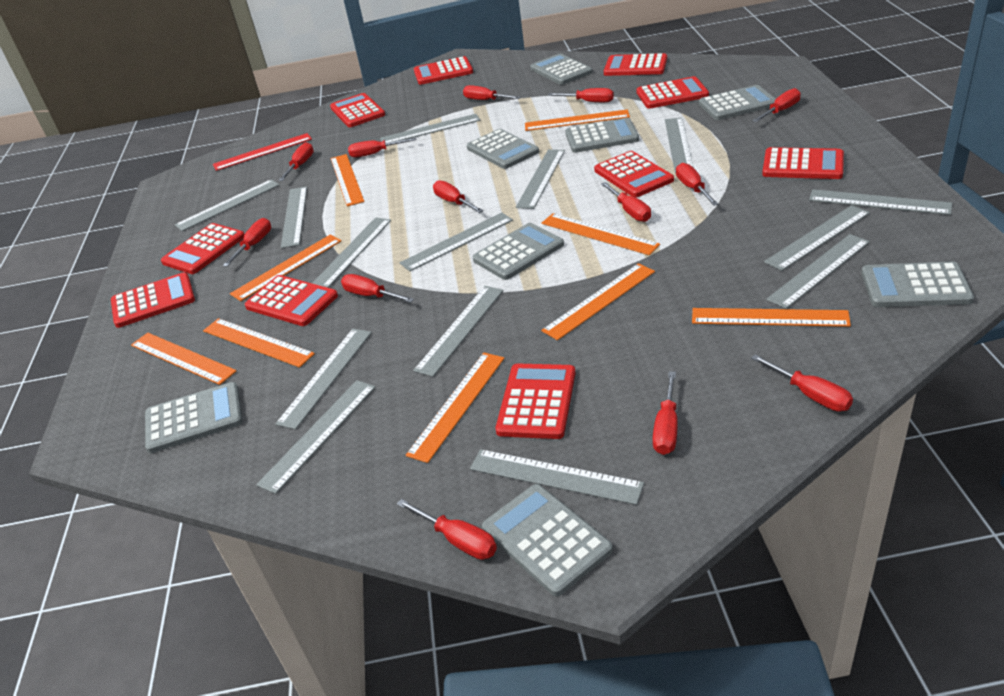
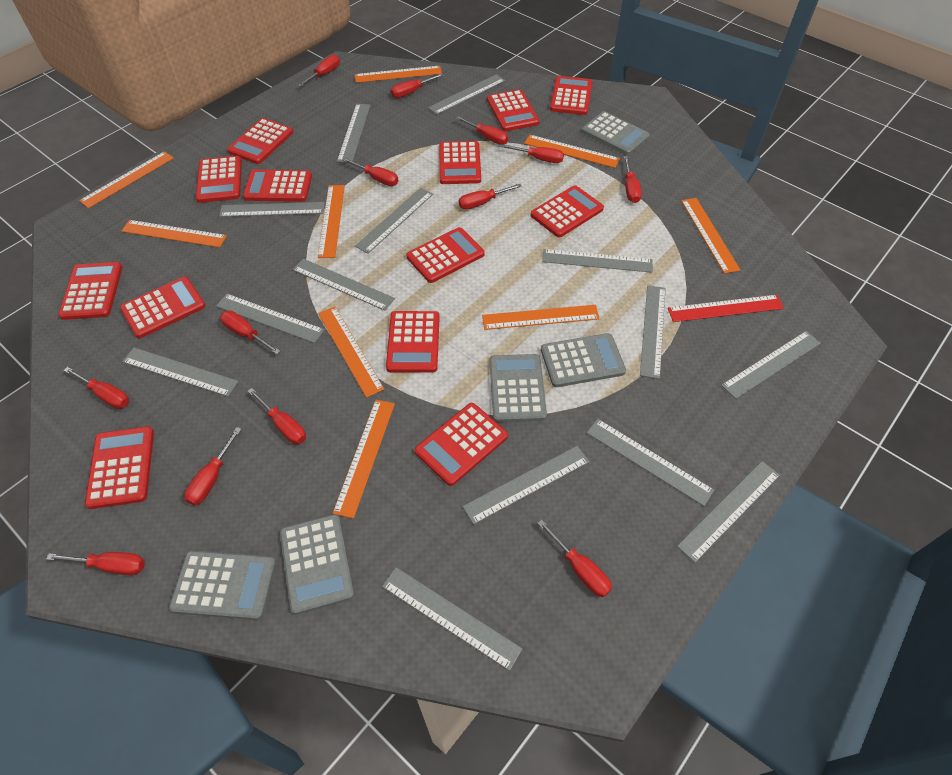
grey calculator: [145,382,243,453] [467,129,539,169] [472,223,564,280] [482,484,613,596] [530,53,593,85] [565,118,639,153] [699,85,776,120] [861,261,974,307] = 8 -> [169,550,276,620] [280,514,354,615] [489,354,547,422] [541,333,626,387] [582,111,650,155] = 5
red calculator: [111,272,195,328] [161,223,245,274] [245,275,338,326] [330,93,385,127] [414,56,473,85] [495,363,576,439] [594,151,674,197] [604,53,667,76] [636,76,709,109] [762,147,844,179] = 10 -> [58,262,122,320] [85,426,154,509] [120,276,206,338] [196,156,242,203] [227,118,293,164] [243,170,312,202] [386,311,440,373] [406,227,485,283] [415,403,508,486] [439,141,481,184] [487,89,539,131] [530,185,604,238] [550,76,593,115] = 13

